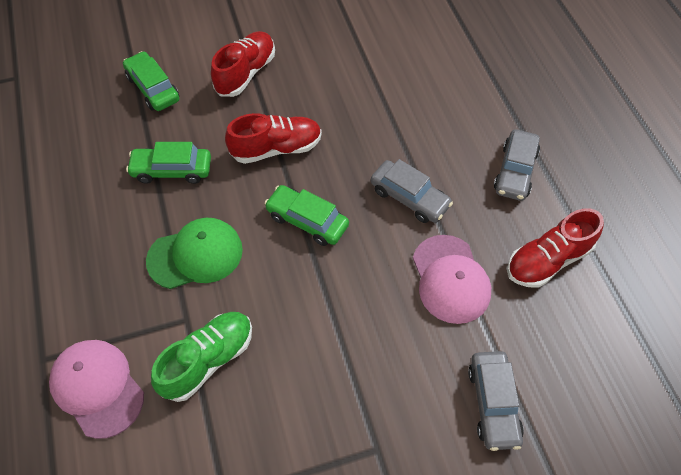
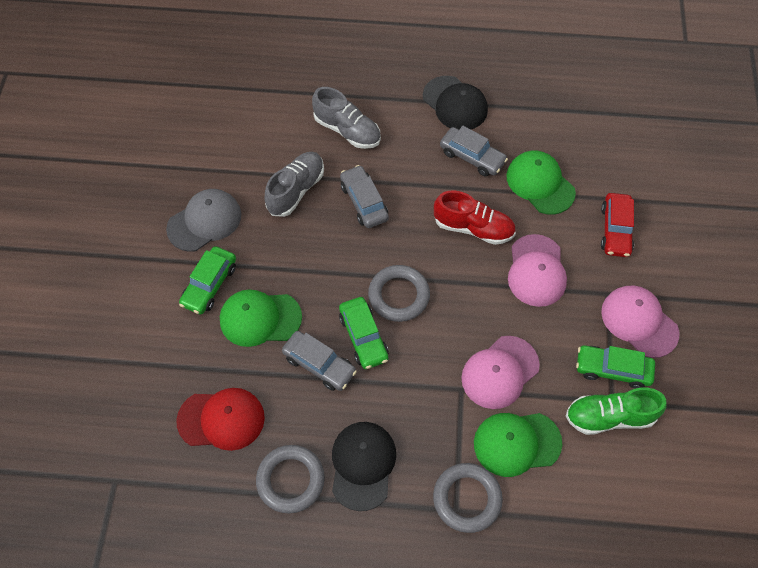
black cap: none = 0 -> [332,422,396,511] [423,76,488,129] = 2
green cap: [146,218,243,289] = 1 -> [220,290,302,347] [474,413,562,477] [506,151,576,215] = 3
grey cap: none = 0 -> [166,189,241,252] = 1
grey ring: none = 0 -> [256,445,325,514] [368,265,430,322] [433,463,503,533] = 3
grey shoe: none = 0 -> [265,152,324,217] [312,87,381,149] = 2
pink cap: [49,340,144,439] [413,235,491,324] = 2 -> [461,336,540,409] [508,234,567,307] [601,285,679,358] = 3
red cap: none = 0 -> [176,388,265,451] = 1
red car: none = 0 -> [601,193,634,257] = 1
red shoe: [211,31,275,97] [225,113,322,164] [507,208,604,288] = 3 -> [434,191,516,245] = 1

